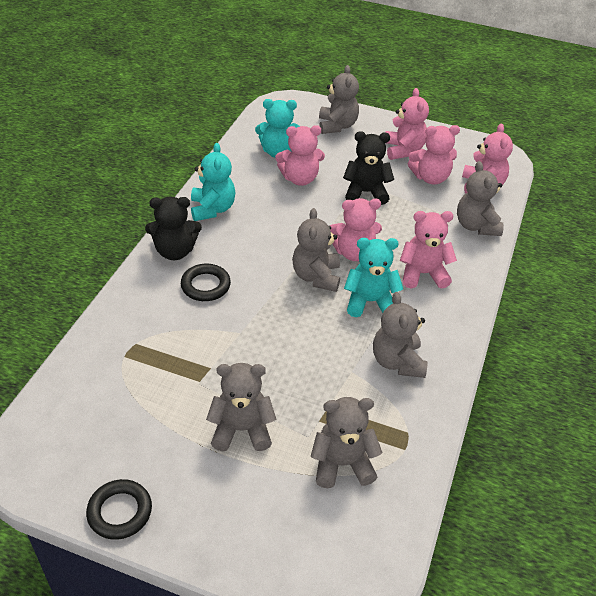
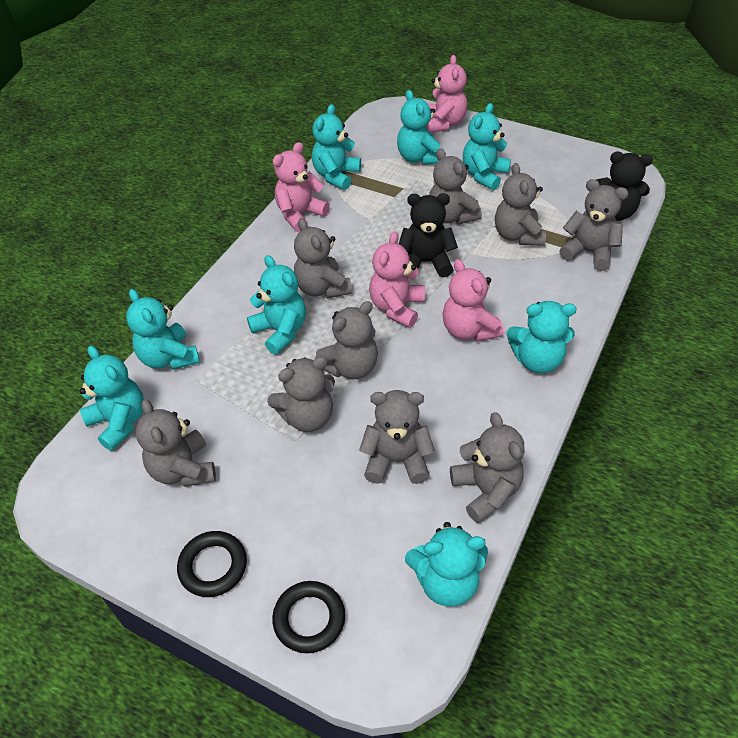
grey teddy bear: [206,363,276,451] [292,208,340,292] [310,397,383,488] [319,65,359,134] [373,292,427,378] [457,161,504,236] = 6 -> [136,399,216,487] [267,356,335,432] [294,218,352,299] [315,301,378,379] [359,390,435,484] [429,148,482,225] [450,412,525,523] [495,163,546,246] [559,179,628,271] = 9
pink teddy bear: [275,125,325,186] [329,198,382,261] [385,88,429,160] [400,211,457,289] [408,125,460,184] [462,123,513,194] = 6 -> [273,142,330,232] [369,231,425,328] [426,55,467,133] [442,259,504,342] = 4
turquoise teddy bear: [191,143,235,221] [255,99,299,158] [344,238,403,317] = 3 -> [80,346,144,451] [126,289,200,370] [247,255,306,355] [312,104,361,190] [397,90,444,165] [405,522,488,607] [463,103,511,190] [507,301,577,373] = 8

